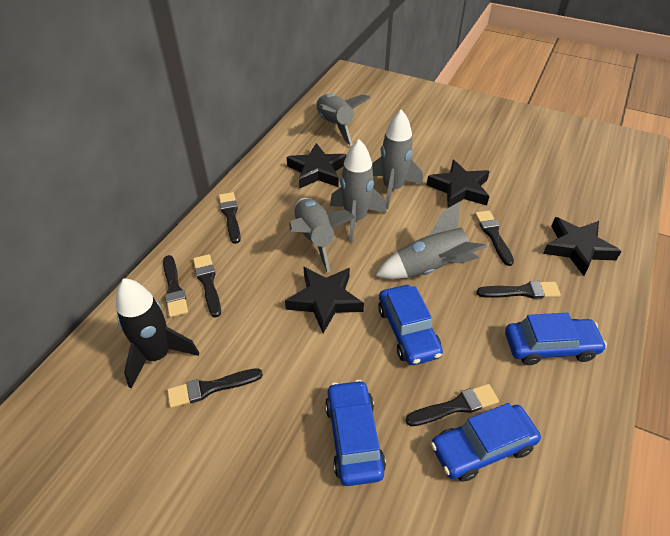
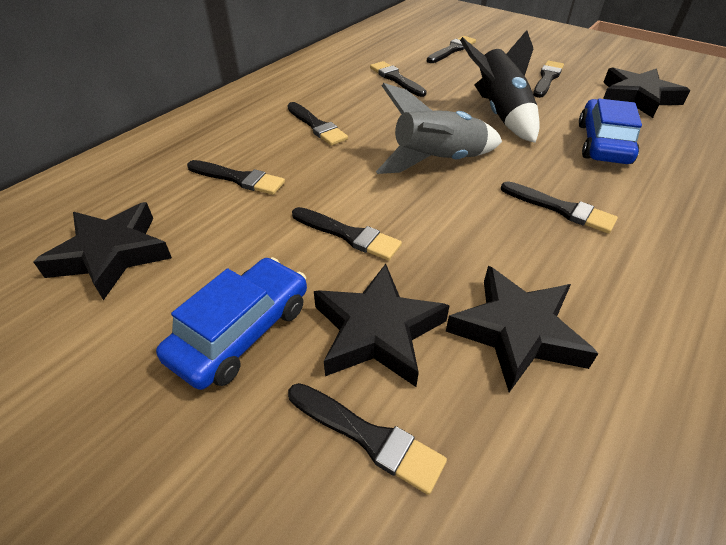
black brush: [163,255,188,317] [167,368,263,408] [193,254,221,318] [219,192,241,244] [406,384,499,426] [475,210,514,266] [476,281,561,299] = 7 -> [187,160,285,195] [287,102,348,146] [288,383,447,495] [292,207,402,261] [370,61,427,97] [427,36,476,63] [501,181,618,234] [533,61,564,98] = 8
blue car: [325,380,386,486] [378,285,443,365] [431,403,541,482] [505,313,607,365] = 4 -> [156,257,307,390] [579,99,642,164] = 2
grey rocket: [289,198,355,273] [316,94,371,146] [330,139,386,243] [372,109,423,209] [375,202,487,279] = 5 -> [376,83,502,174] = 1

